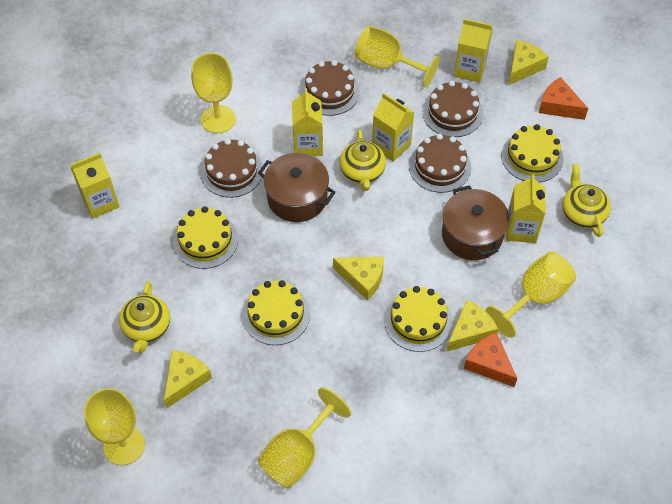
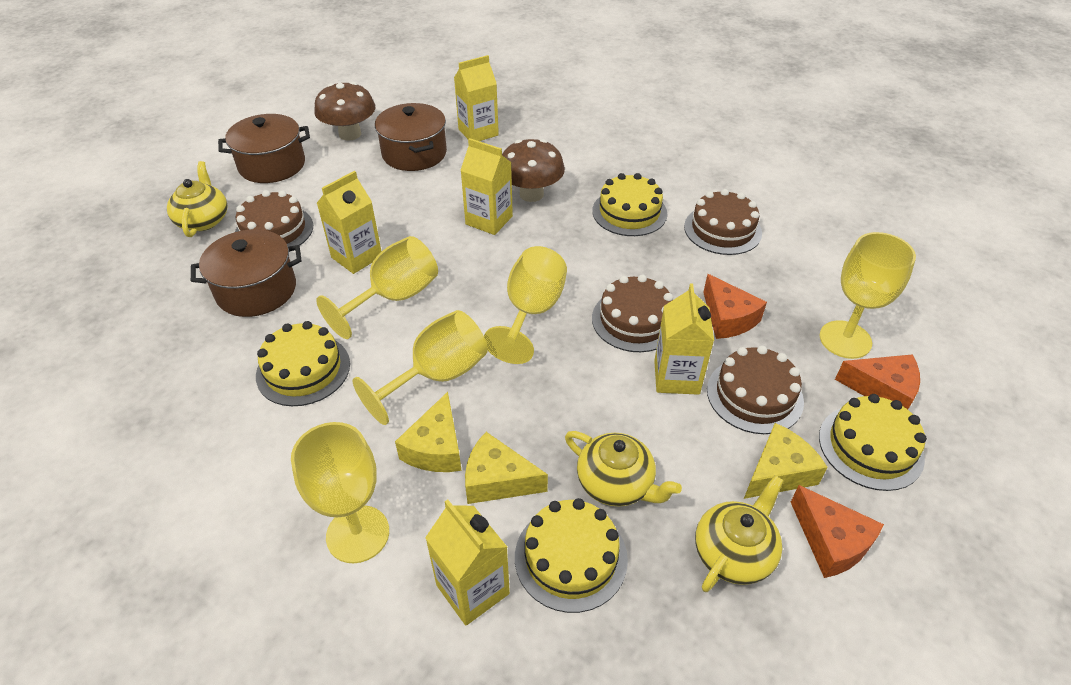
brown mushroom: none = 0 -> [314,82,376,141] [502,139,565,202] = 2
brown pot: [258,153,336,222] [442,185,509,260] = 2 -> [191,229,302,317] [218,114,310,183] [375,103,447,171] = 3
orange cheese: [464,332,517,387] [539,77,588,120] = 2 -> [703,274,767,339] [791,485,884,578] [835,354,920,409] = 3
yellow cheese: [164,350,212,408] [333,256,384,301] [446,300,498,352] [509,40,549,85] = 4 -> [395,392,462,472] [465,432,548,504] [744,423,828,499] = 3

